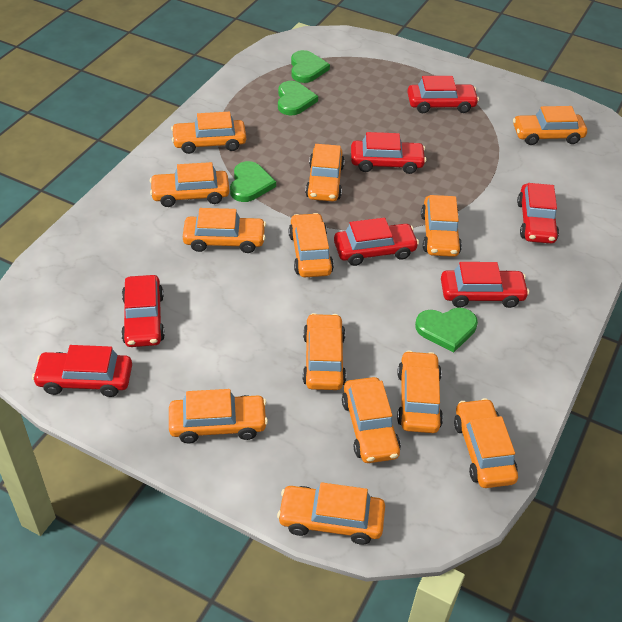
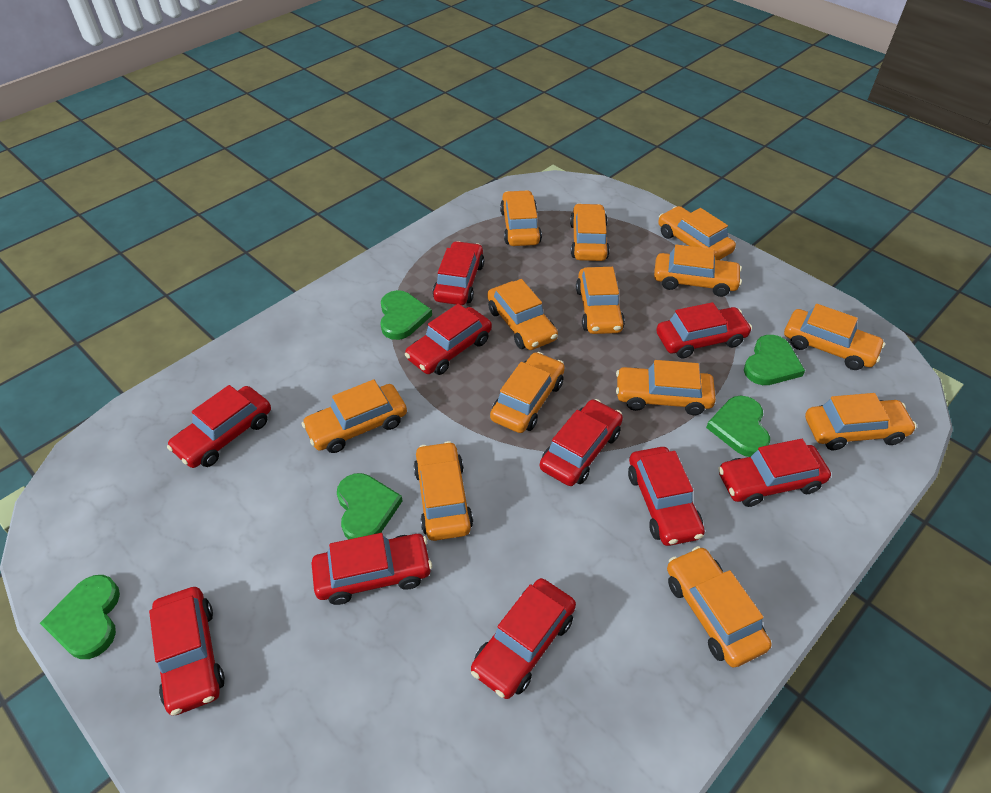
green heart: [230,161,276,202] [278,81,318,116] [291,50,330,83] [415,308,478,353] = 4 -> [40,575,120,659] [337,473,403,539] [380,290,432,340] [706,396,770,457] [744,335,805,385] = 5
red car: [32,345,132,397] [121,275,165,347] [334,218,419,266] [351,132,426,174] [407,76,479,113] [441,262,529,308] [517,183,559,244] = 7 -> [149,587,225,716] [167,385,271,468] [311,533,432,605] [405,304,492,375] [433,241,484,305] [471,578,576,699] [540,399,623,486] [628,447,705,546] [656,302,752,358] [718,439,831,507] = 10

